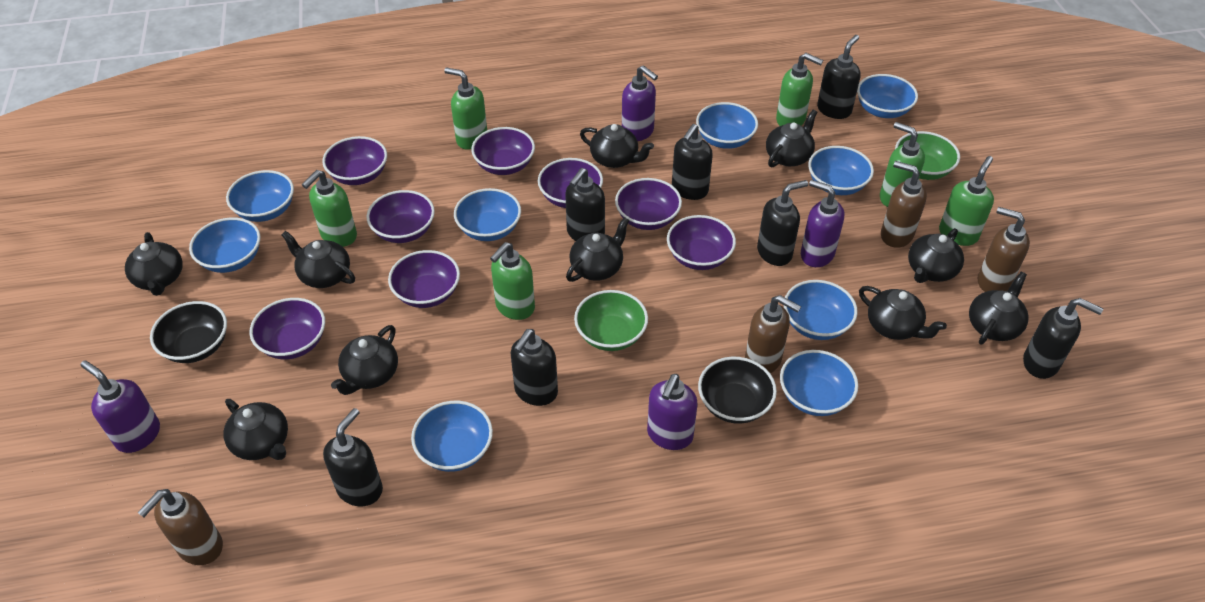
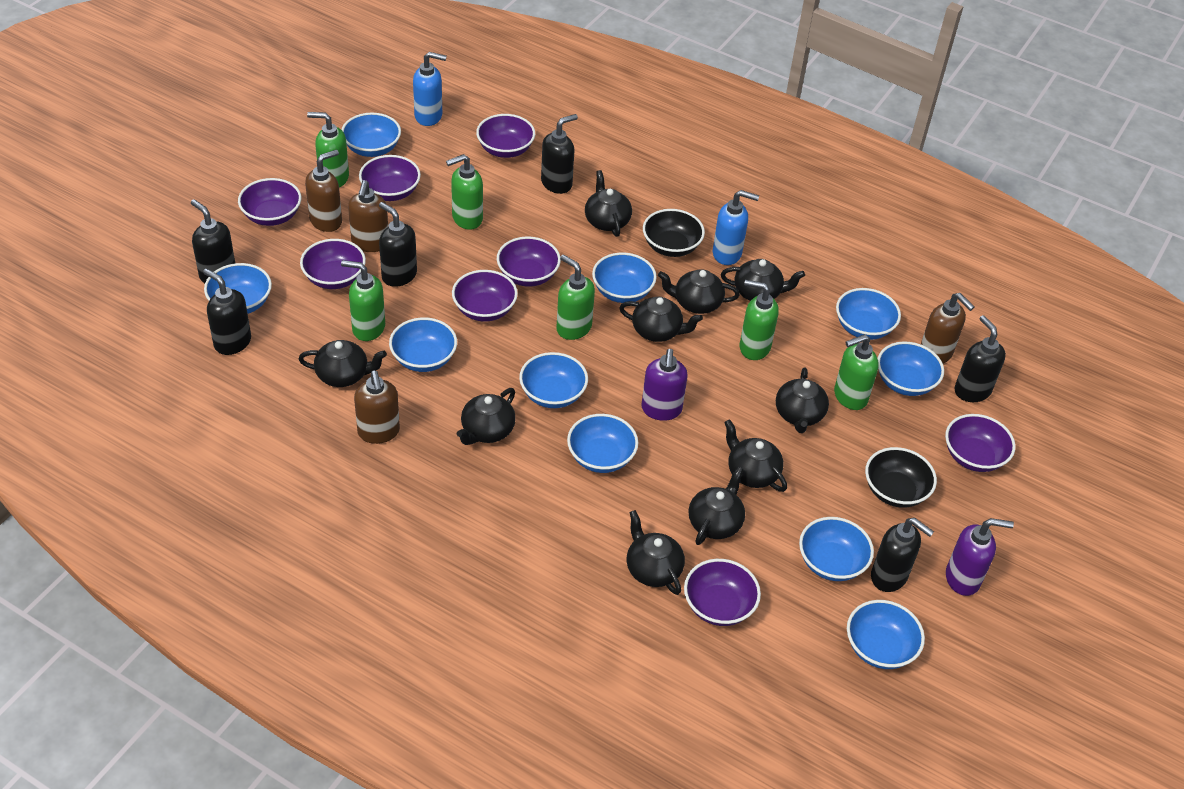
black soap dispenser: [323,408,383,506] [511,329,558,406] [565,168,605,241] [672,124,713,200] [757,180,808,266] [817,35,860,119] [1023,298,1103,379] = 7 -> [191,200,235,283] [203,269,251,355] [379,202,417,287] [541,114,578,194] [871,518,934,592] [954,315,1006,402] = 6
blue bowl: [189,217,261,273] [226,170,294,222] [411,401,493,472] [454,188,521,241] [696,102,758,149] [780,350,858,416] [784,280,858,340] [808,146,874,195] [857,74,918,118] = 9 -> [204,263,272,314] [342,113,401,157] [389,317,457,372] [519,352,588,408] [567,414,638,473] [592,253,657,303] [799,517,874,581] [836,288,901,340] [847,600,925,669] [878,342,944,396] = 10
blue soap dispenser: none = 0 -> [413,52,447,126] [713,190,759,265] = 2
green bowl: [574,290,648,351] [895,131,960,180] = 2 -> none = 0
purple soap dispenser: [80,360,160,453] [622,65,658,141] [647,374,698,450] [801,180,844,267] = 4 -> [641,349,688,421] [946,518,1014,596] = 2

